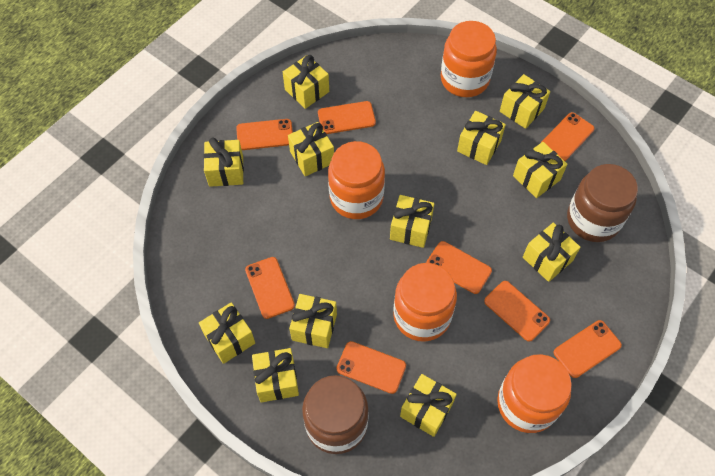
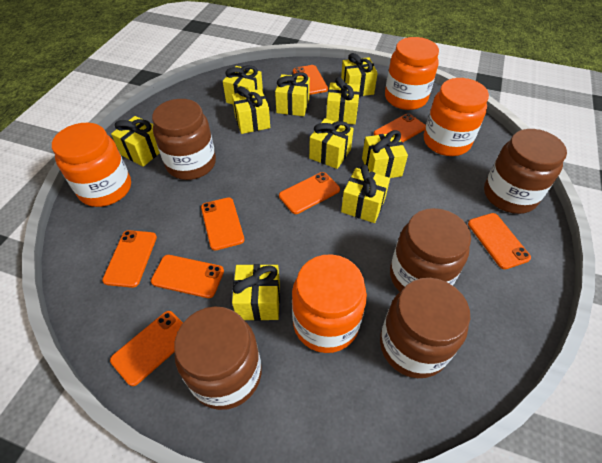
brown jar: [302,375,369,454] [567,164,638,242] = 2 -> [152,99,216,180] [174,306,262,410] [380,278,470,378] [390,208,471,292] [484,129,567,214] = 5
yellow gift: [199,302,255,364] [203,137,244,187] [252,348,299,403] [283,55,329,109] [288,122,334,176] [289,294,337,348] [390,195,434,248] [400,374,457,437] [457,111,506,165] [500,74,550,129] [513,142,567,198] [523,223,581,282] = 12 -> [111,116,160,167] [223,65,263,104] [232,86,270,134] [232,264,280,321] [275,72,310,116] [309,118,354,169] [326,77,360,124] [341,53,378,97] [341,165,390,223] [362,130,408,178] = 10

